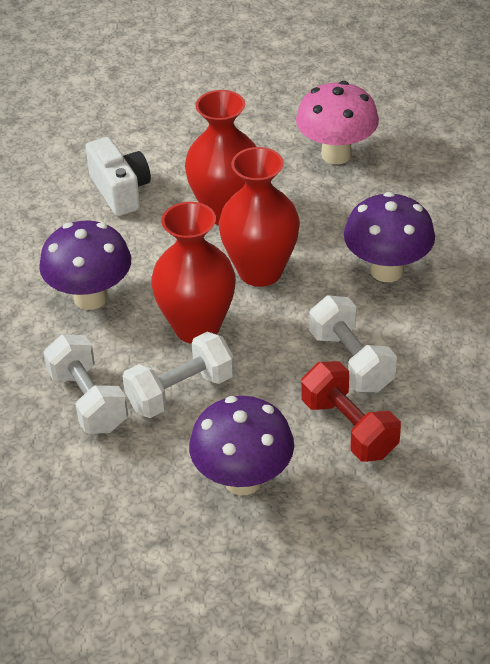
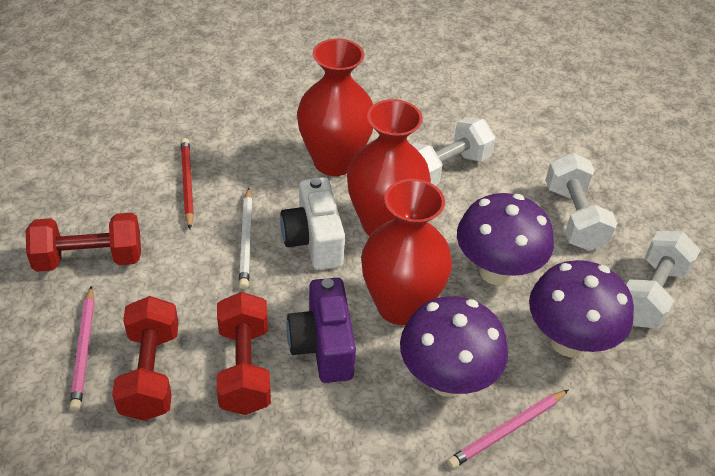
pink mushroom: [296,81,379,164] = 1 -> none = 0
pink pencil: none = 0 -> [69,286,94,411] [447,390,568,469] = 2
purple camera: none = 0 -> [286,278,356,383] = 1
red dumbbell: [301,361,401,462] = 1 -> [26,213,141,272] [112,296,178,421] [217,292,271,415] = 3
red pencil: none = 0 -> [181,138,194,229] = 1
white pencil: none = 0 -> [239,187,252,289] = 1

